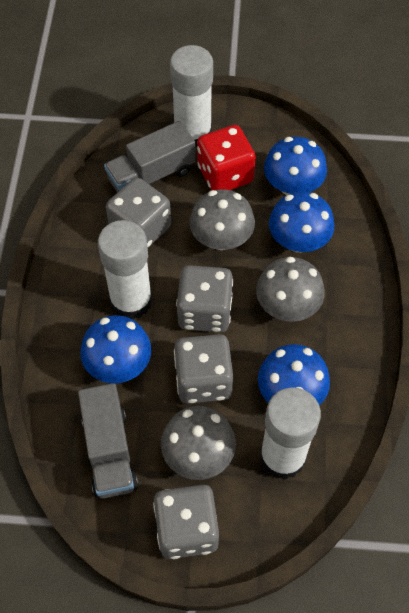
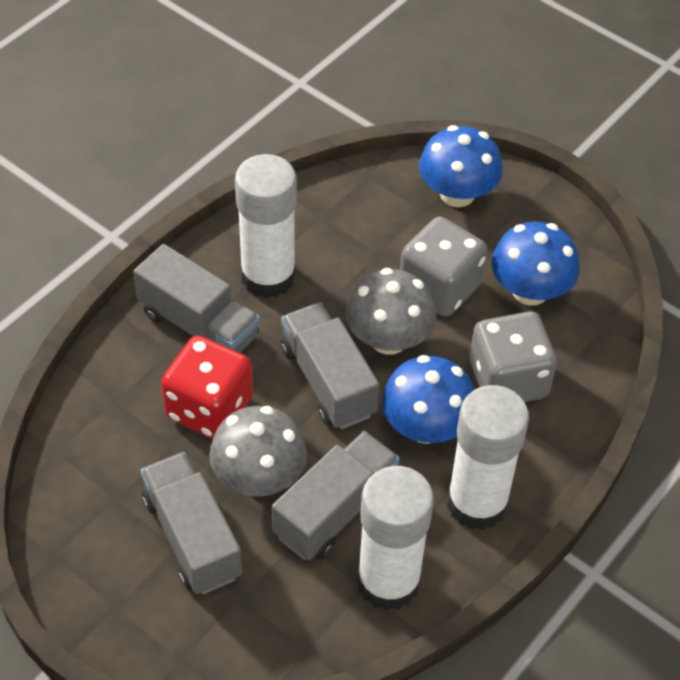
blue mushroom: [80,315,151,383] [258,344,330,405] [264,137,327,195] [269,191,334,252] = 4 -> [382,355,474,444] [419,125,503,207] [491,221,580,306] = 3
grey dice: [106,178,171,248] [153,485,219,559] [174,334,233,404] [176,265,233,333] = 4 -> [400,216,488,317] [470,311,557,402] = 2
grey mushroom: [161,406,236,480] [189,189,255,250] [256,257,325,322] = 3 -> [209,406,307,496] [346,268,436,355] = 2
grey truck: [78,383,138,499] [104,121,196,192] = 2 -> [133,244,260,353] [141,452,242,594] [272,431,400,560] [280,302,379,429] = 4

